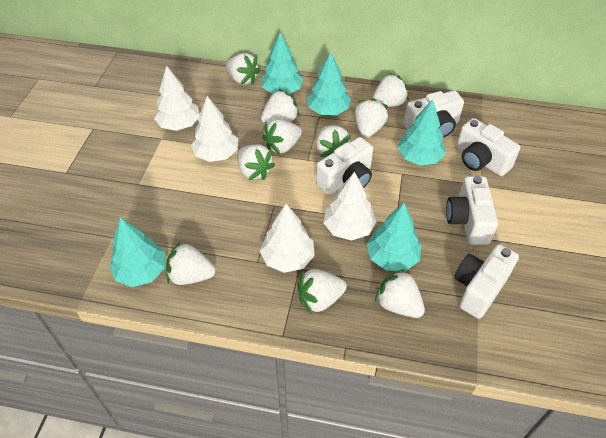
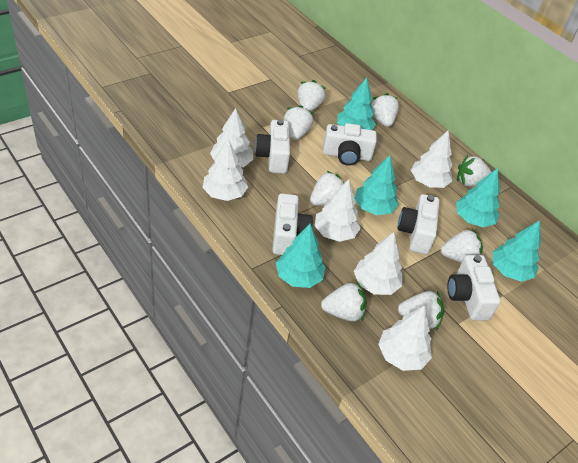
white strawberry: [166,241,215,285] [226,53,261,85] [237,145,275,180] [261,89,300,124] [262,119,302,155] [297,269,347,314] [316,125,351,158] [355,98,389,138] [372,73,409,107] [375,269,425,318] = 10 -> [284,105,313,140] [297,80,326,111] [310,171,344,206] [321,282,367,322] [371,93,399,127] [398,291,444,331] [441,229,483,263] [457,155,491,186] = 8
white tree: [154,66,200,131] [191,96,238,162] [260,204,315,273] [324,172,376,241] = 4 -> [203,139,248,201] [210,108,253,167] [314,179,361,242] [354,232,402,295] [378,305,432,371] [411,130,453,188] = 6

